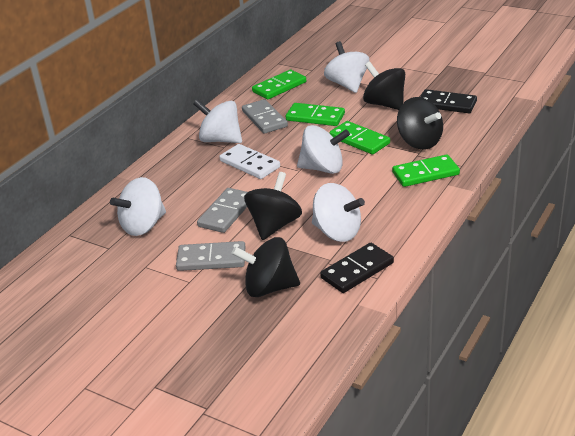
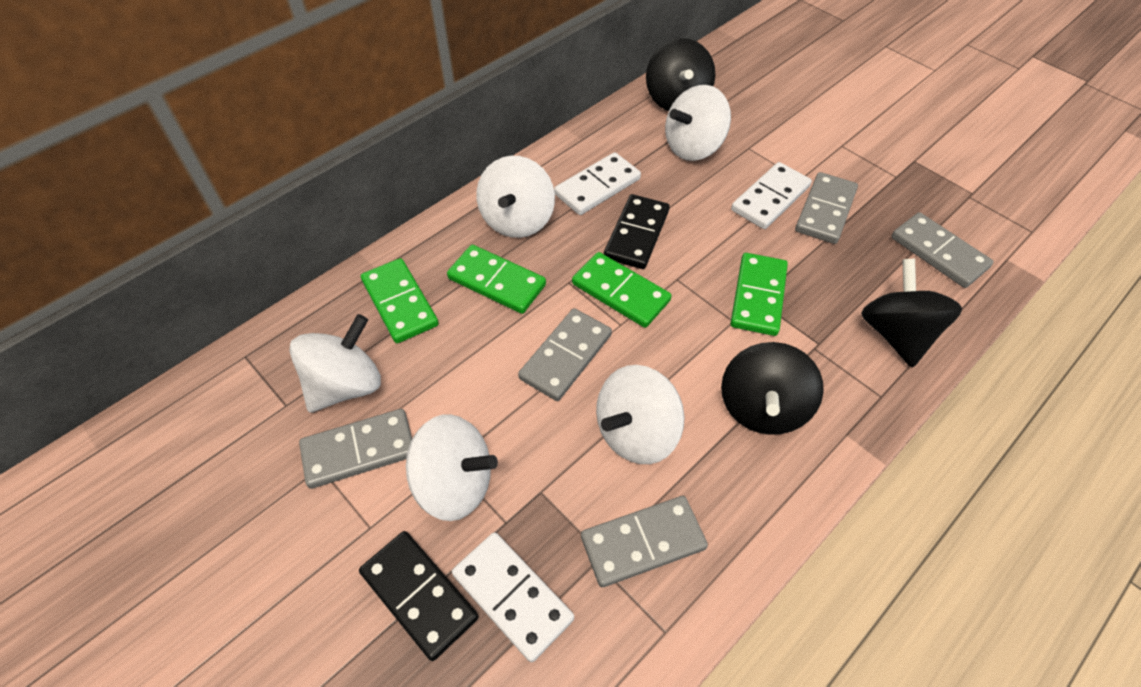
black spinning top: [232,237,300,297] [244,172,302,240] [363,62,405,110] [397,97,443,150] = 4 -> [646,38,715,111] [721,342,824,435] [861,259,962,368] = 3
grey domino: [176,241,245,271] [197,188,247,233] [242,99,288,134] = 3 -> [299,409,412,489] [518,308,612,401] [581,496,708,587] [795,172,858,244] [891,212,994,288] = 5
white domino: [219,144,280,179] = 1 -> [452,532,574,662] [554,152,641,215] [731,162,812,229] = 3

